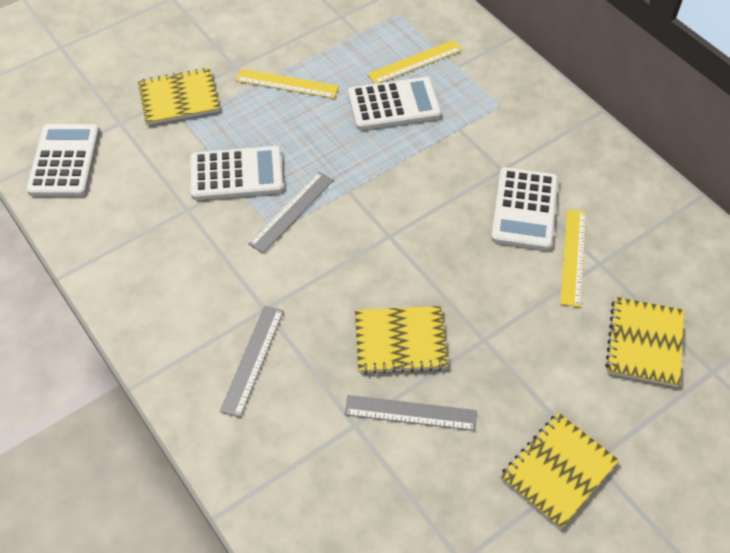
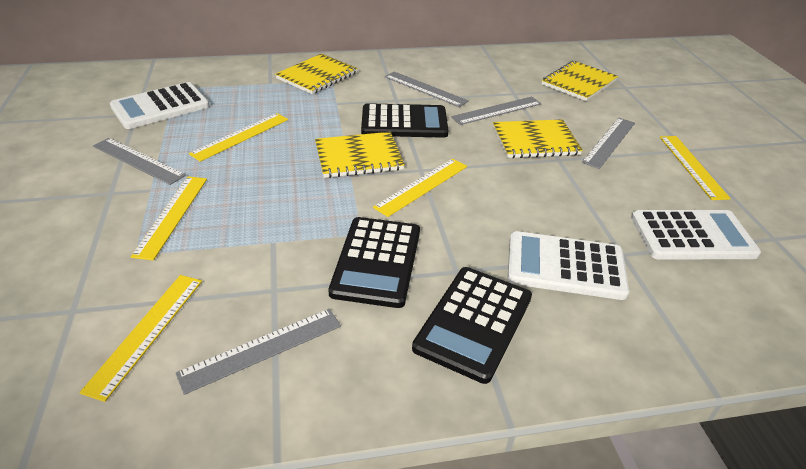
black calculator: none = 0 -> [328,217,420,308] [361,103,449,138] [412,267,532,384] = 3
grey ruler: [220,306,284,418] [248,172,334,253] [344,395,477,431] = 3 -> [93,138,186,185] [176,309,341,395] [385,71,469,107] [451,96,542,125] [582,118,635,169] = 5
white calculator: [26,124,100,196] [191,146,284,200] [348,77,441,130] [491,167,558,250] = 4 -> [110,82,210,129] [508,231,629,300] [631,210,761,260] = 3
yellow ruler: [235,69,339,99] [367,40,462,84] [560,209,586,307] = 3 -> [79,275,202,402] [131,176,207,260] [189,113,288,162] [373,158,467,217] [660,136,731,200] = 5

